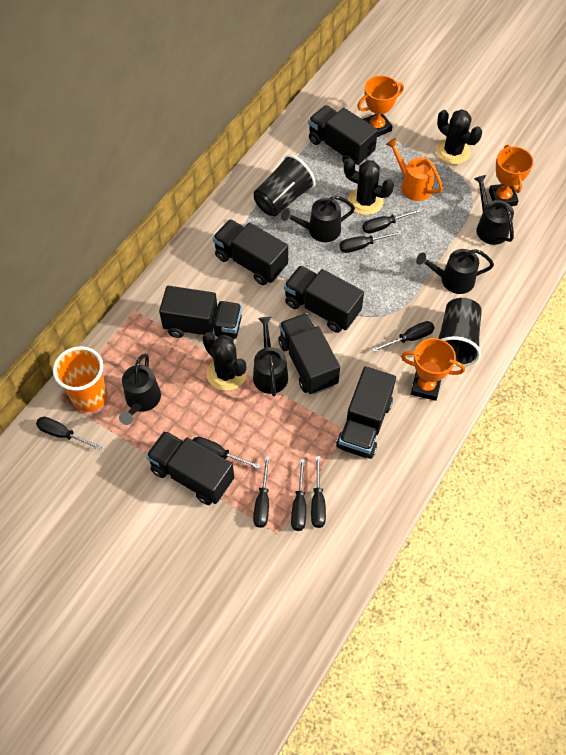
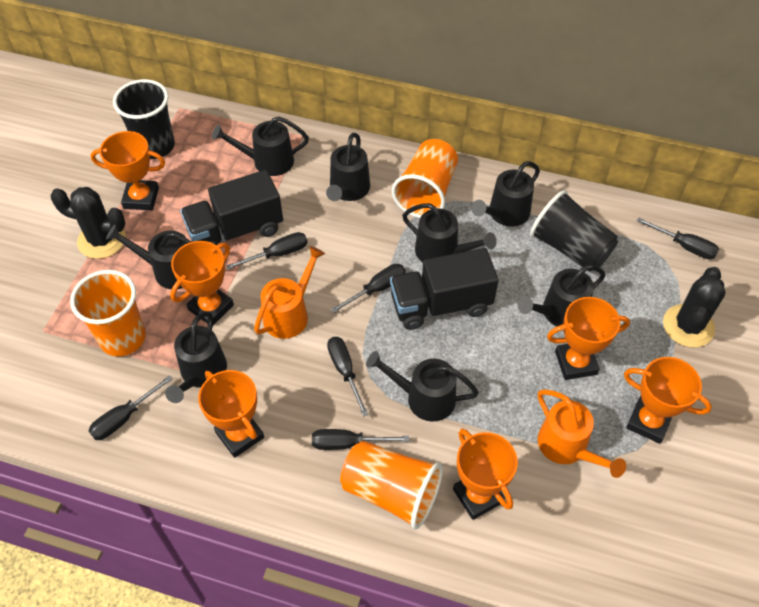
black cactus: [202,332,247,391] [344,158,394,215] [436,109,482,165] = 3 -> [51,187,126,259] [663,267,726,348] = 2
black screwdriver: [36,417,102,450] [193,437,261,469] [253,456,270,528] [291,459,306,531] [311,456,326,528] [339,231,402,253] [362,209,422,234] [372,321,435,352] = 8 -> [89,375,173,440] [226,232,308,270] [312,429,409,450] [327,337,369,417] [331,264,405,313] [637,218,719,259] = 6
black truck: [146,431,234,505] [159,286,242,342] [213,219,288,285] [278,313,340,395] [284,265,364,333] [308,105,378,166] [336,366,396,459] = 7 -> [180,170,283,245] [390,248,499,330] = 2
black watering can: [119,353,161,425] [253,317,288,397] [281,196,355,242] [416,249,494,294] [474,175,514,245] = 5 -> [106,225,191,289] [165,311,227,403] [212,117,309,176] [326,133,370,201] [366,351,479,422] [402,203,496,262] [471,161,540,227] [518,265,605,326] = 8
orange cup: [53,346,108,412] = 1 -> [70,270,146,356] [340,441,443,529] [392,139,458,218] = 3
orange trophy: [357,75,404,137] [401,338,465,401] [489,145,534,206] = 3 -> [91,131,165,210] [170,241,234,326] [198,370,264,458] [453,429,518,520] [547,297,630,380] [624,357,712,444] = 6
orange watering can: [386,138,443,201] = 1 -> [254,246,325,339] [538,389,626,478] = 2

